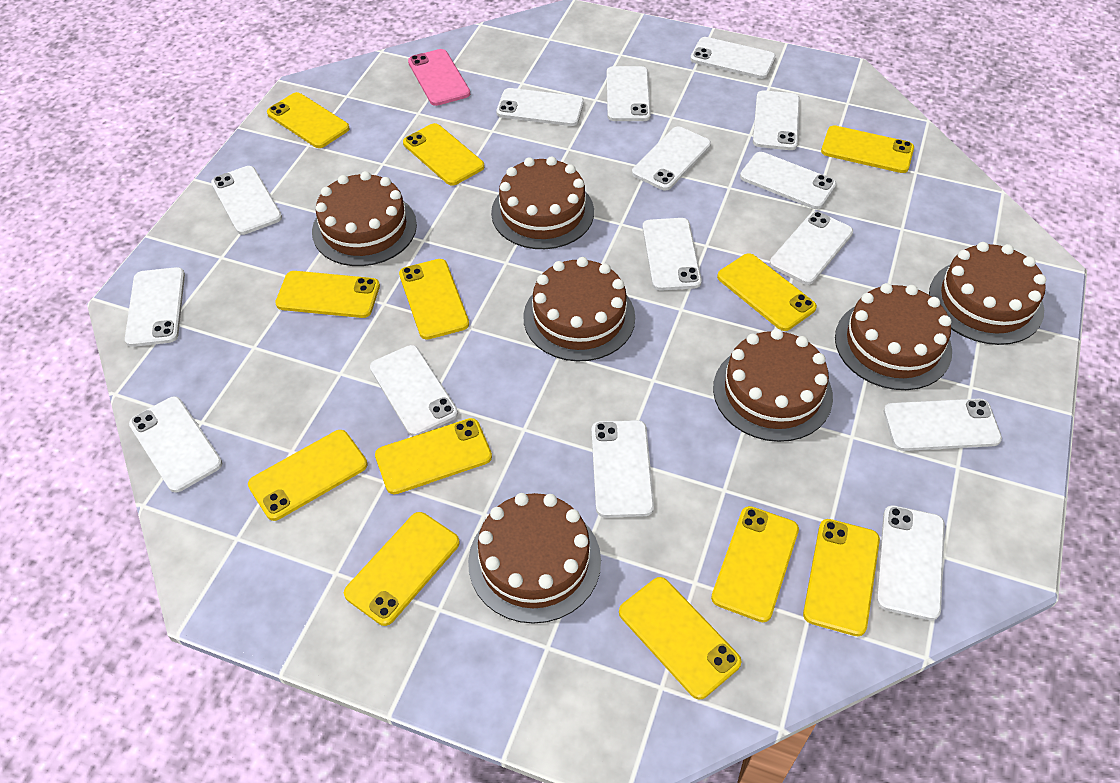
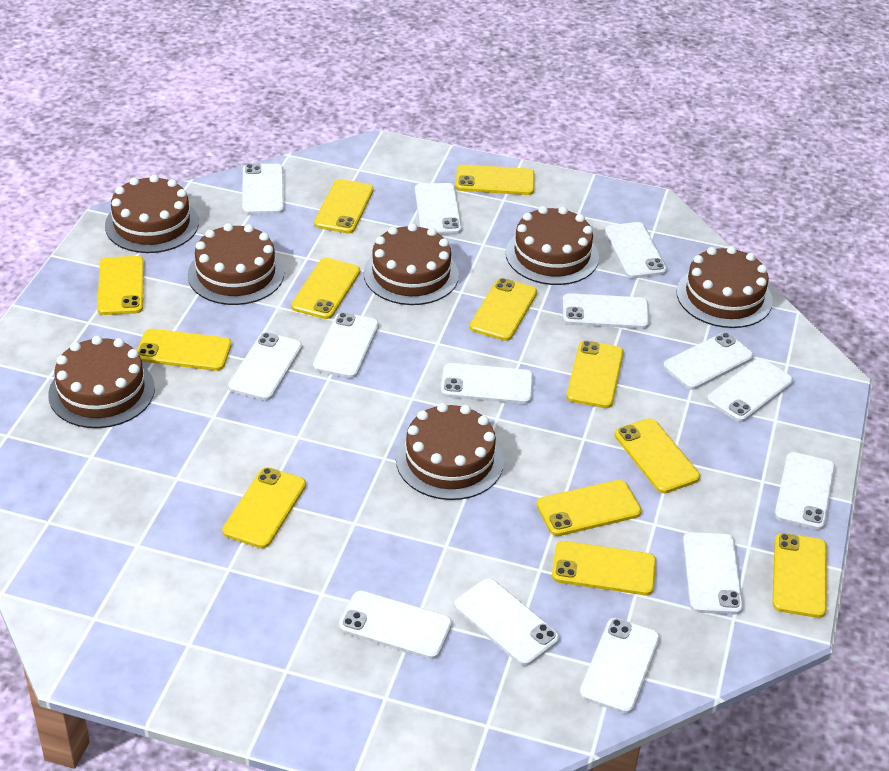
pink phone: [408,49,470,106] = 1 -> none = 0
white phone: [125,267,185,347] [129,396,222,493] [211,166,282,235] [370,345,458,436] [496,88,584,126] [591,420,654,518] [607,66,651,121] [632,127,711,190] [642,218,702,291] [690,37,776,79] [740,152,836,209] [753,90,800,150] [770,211,853,285] [876,505,945,620] [884,399,1002,451] = 15 -> [228,332,302,401] [242,164,284,214] [313,312,379,378] [339,591,452,659] [415,183,462,235] [441,363,533,404] [454,578,560,666] [563,293,650,329] [580,618,660,714] [604,222,667,278] [663,332,754,390] [683,532,743,615] [707,358,793,422] [775,452,835,530] = 14

